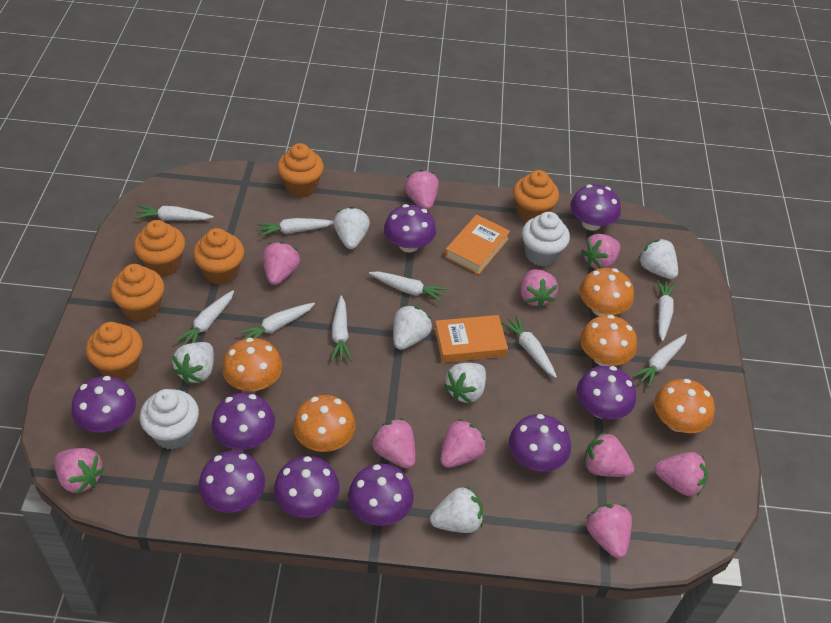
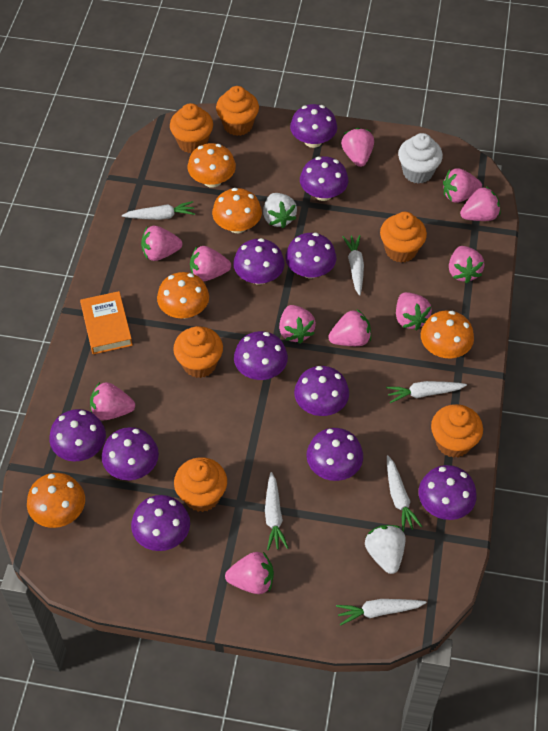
orange book: [434,315,508,363] [445,215,510,274] = 2 -> [80,291,133,354] = 1
pink strawberry: [54,448,105,494] [263,242,300,285] [371,418,415,469] [404,170,439,210] [440,419,486,468] [520,269,558,308] [581,234,620,269] [584,432,634,477] [586,504,632,558] [655,452,708,496] = 10 -> [90,382,135,421] [141,226,182,261] [190,246,231,282] [225,552,274,594] [279,305,316,344] [328,309,371,346] [341,128,374,167] [396,292,432,330] [443,168,482,203] [449,246,484,283] [460,186,500,221] = 11
purple mushroom: [72,376,136,432] [199,451,265,513] [212,393,275,450] [274,456,340,518] [348,464,414,526] [384,204,436,252] [509,414,571,472] [570,184,621,231] [577,366,636,419] = 9 -> [49,409,106,462] [102,427,159,480] [131,495,190,551] [233,238,285,285] [234,331,288,380] [286,233,336,279] [290,104,337,148] [294,366,349,416] [300,156,348,201] [307,428,363,481] [419,465,477,520] = 11
white carrot: [134,205,214,221] [175,290,234,346] [238,303,315,339] [257,218,333,237] [331,296,352,361] [369,271,447,302] [501,315,557,378] [632,334,687,388] [657,279,676,341] = 9 -> [122,201,195,220] [265,472,288,550] [336,599,427,626] [343,235,364,296] [386,381,467,403] [387,455,422,532] = 6
white cupcake: [140,389,199,450] [522,212,570,266] = 2 -> [398,133,443,184] = 1
white strawberry: [172,342,214,384] [333,207,370,249] [393,305,432,350] [430,486,483,533] [444,363,486,403] [638,239,678,279] = 6 -> [263,193,297,228] [365,525,405,574] = 2

